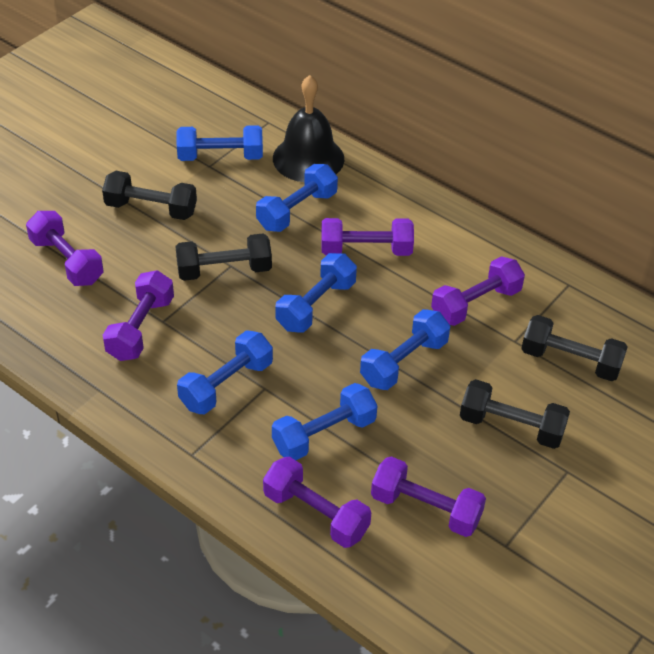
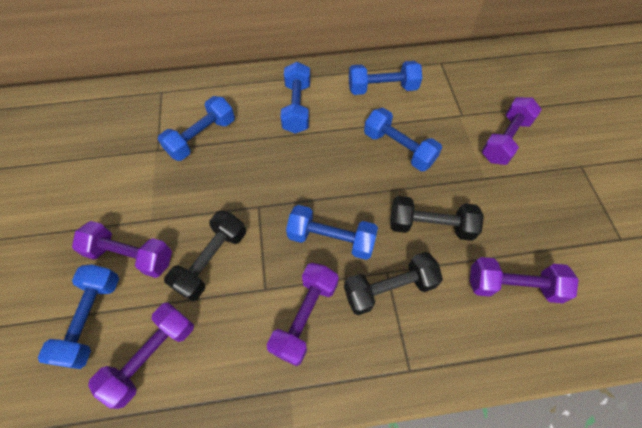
black bell: [273,75,344,182] = 1 -> none = 0
black dumbbell: [102,171,197,220] [175,234,272,281] [460,379,570,449] [521,315,628,381] = 4 -> [164,210,246,301] [344,252,443,315] [390,196,484,241] = 3
purple dumbbell: [26,211,104,286] [103,270,174,361] [263,457,371,548] [321,218,414,256] [371,456,486,537] [431,256,525,326] = 6 -> [72,221,172,278] [88,302,194,409] [267,263,339,366] [470,257,579,303] [482,97,542,165] = 5

